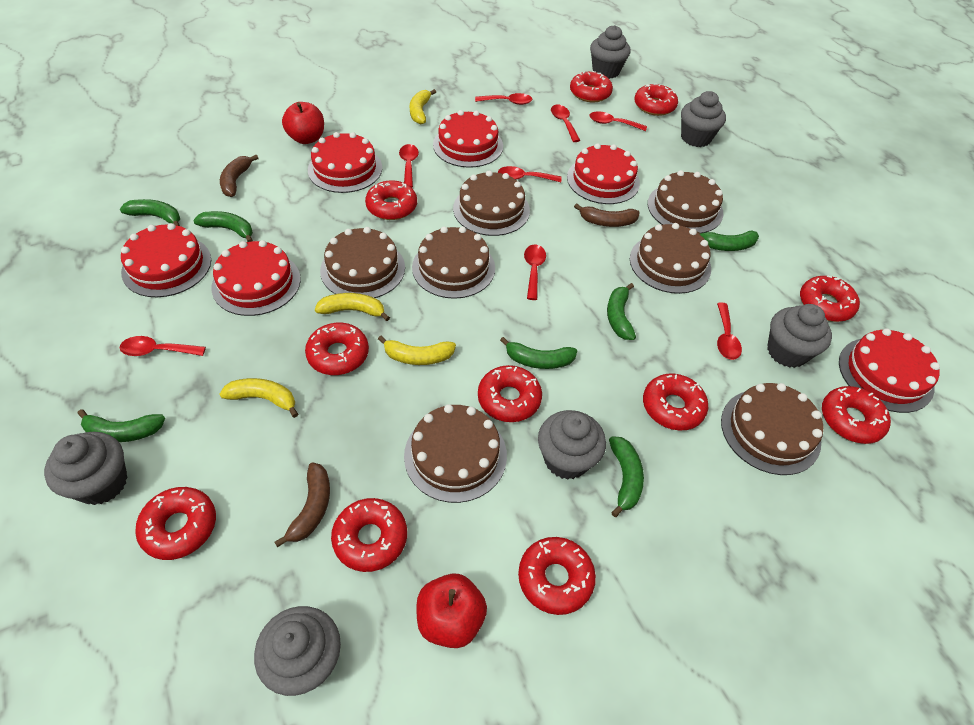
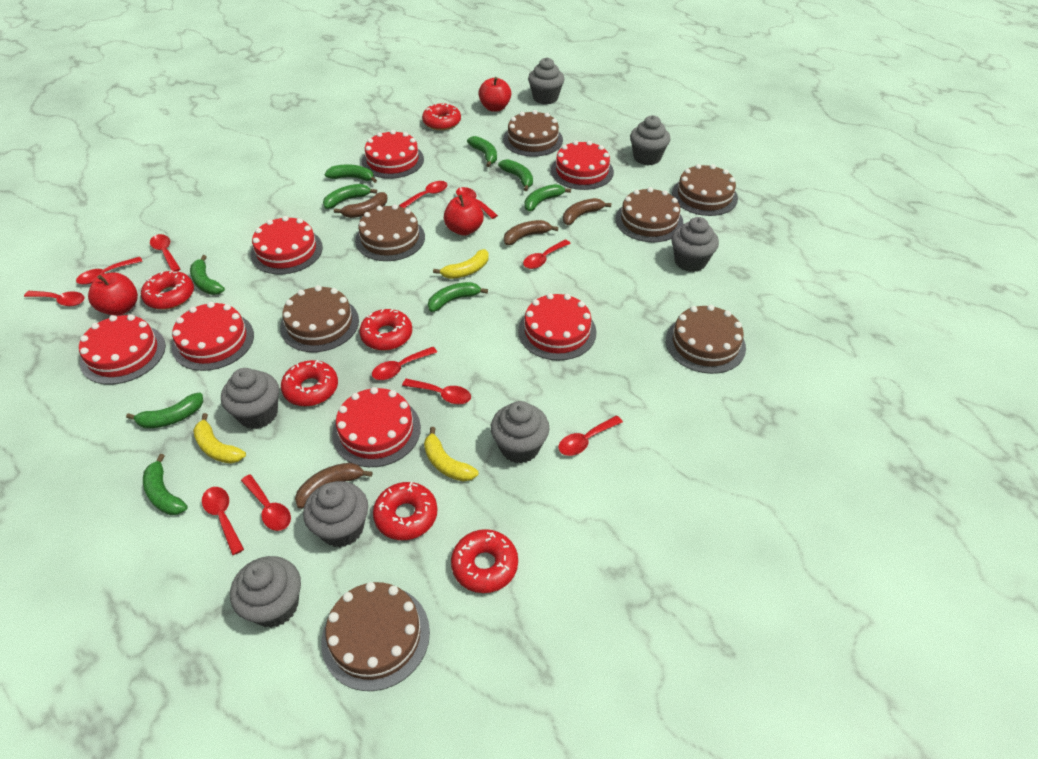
brown banana: [220,155,259,197] [274,463,330,547] [574,204,639,227] = 3 -> [295,463,372,509] [334,192,388,218] [504,220,558,245] [563,198,611,225] = 4
green banana: [77,409,165,442] [120,199,180,226] [193,211,253,242] [500,337,577,369] [607,283,636,340] [609,436,644,517] [697,231,759,251] = 7 -> [126,393,203,428] [143,454,188,515] [190,255,225,295] [323,184,377,209] [325,164,377,183] [428,282,488,312] [467,136,497,167] [498,159,533,191] [525,184,571,211] = 9
grey cupcake: [44,432,127,505] [254,606,341,696] [538,410,606,480] [590,25,631,79] [681,91,726,147] [767,304,832,368] = 6 -> [221,368,279,429] [230,556,301,628] [303,481,368,548] [491,401,549,463] [528,57,564,105] [630,115,670,165] [671,217,719,272] = 7
red apple: [282,102,324,144] [416,573,487,648] = 2 -> [88,272,138,316] [444,195,484,236] [478,77,511,112] = 3
red cake: [121,223,211,297] [212,240,301,316] [308,132,382,193] [433,110,503,168] [567,143,640,204] [839,328,940,413] = 6 -> [79,314,166,384] [172,302,254,371] [251,216,323,274] [332,387,421,467] [362,130,424,179] [518,293,597,361] [551,141,614,190] = 7
red donut: [135,487,216,560] [305,323,369,375] [331,498,407,572] [365,180,417,220] [478,365,542,422] [518,537,596,615] [570,71,613,102] [634,84,678,116] [643,373,708,431] [800,275,860,322] [822,386,891,444] = 11 -> [141,270,194,310] [281,360,338,406] [359,309,412,351] [373,482,438,540] [422,103,461,130] [451,529,518,593] = 6
red spoon: [120,336,206,356] [399,144,419,188] [475,93,532,105] [498,166,561,182] [524,244,546,300] [551,105,581,142] [589,111,647,131] [717,302,742,360] = 8 -> [24,291,85,306] [76,257,143,285] [150,234,180,271] [202,487,244,555] [241,474,291,531] [372,347,437,380] [399,181,447,208] [402,379,471,404] [456,187,498,219] [523,239,571,269] [558,416,623,456] = 11
yellow banana: [220,378,298,418] [315,293,390,321] [378,336,456,365] [410,89,436,124] = 4 -> [193,413,246,464] [424,427,478,482] [433,249,489,279] = 3

